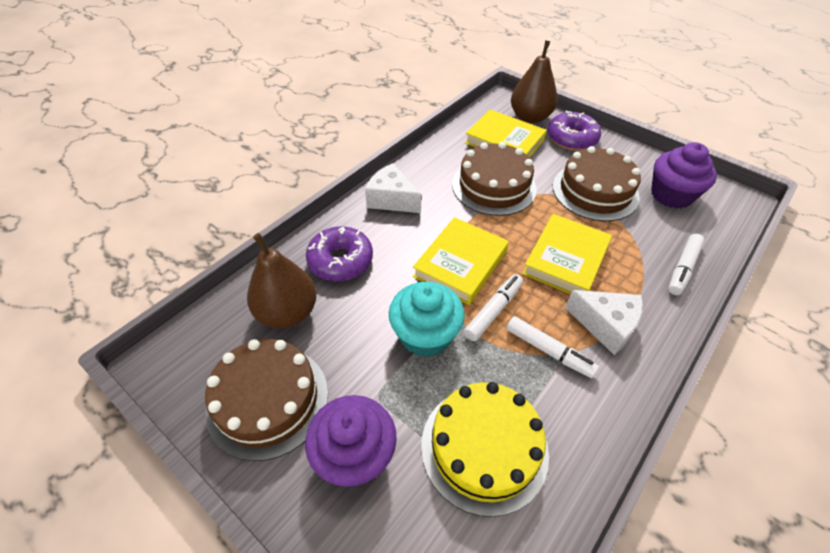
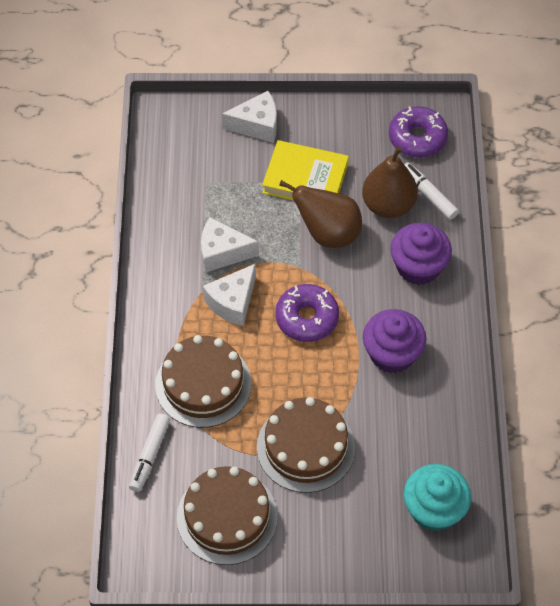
white cheese: [365,163,421,213] [565,290,643,355] = 2 -> [201,217,259,273] [203,264,256,326] [222,91,277,143] = 3
white marker: [464,274,523,341] [506,316,599,378] [668,234,705,295] = 3 -> [129,414,170,492] [404,163,459,220] = 2
yellow book: [413,217,509,305] [465,110,547,158] [522,214,612,294] = 3 -> [262,140,349,200] = 1
yellow cake: [421,382,549,517] = 1 -> none = 0

